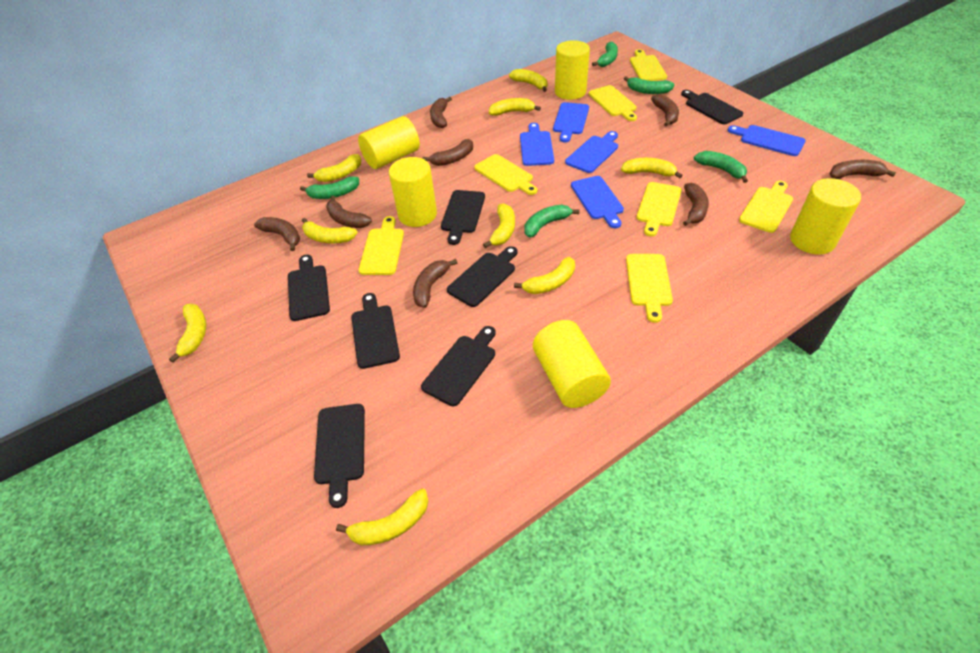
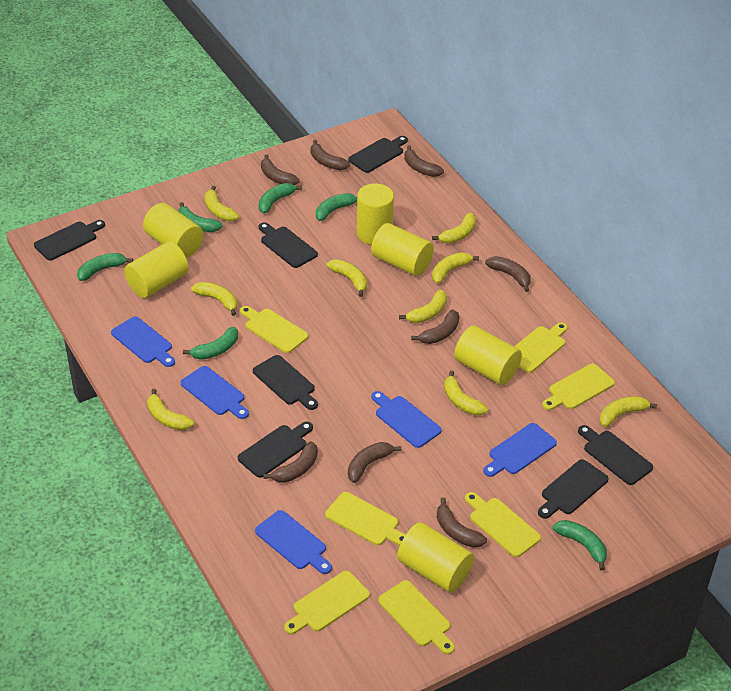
green banana: [300,176,359,199] [524,205,580,238] [592,42,618,67] [624,76,674,94] [694,151,748,183] = 5 -> [77,253,133,281] [178,202,223,232] [183,327,238,360] [259,183,302,214] [316,193,357,221] [553,520,607,570] = 6
yellow cylinder: [358,116,420,169] [389,157,437,227] [533,320,611,408] [555,40,590,100] [790,178,861,255] = 5 -> [124,241,189,298] [143,203,204,258] [357,184,394,245] [371,223,434,276] [397,522,474,593] [454,326,522,385] = 6

